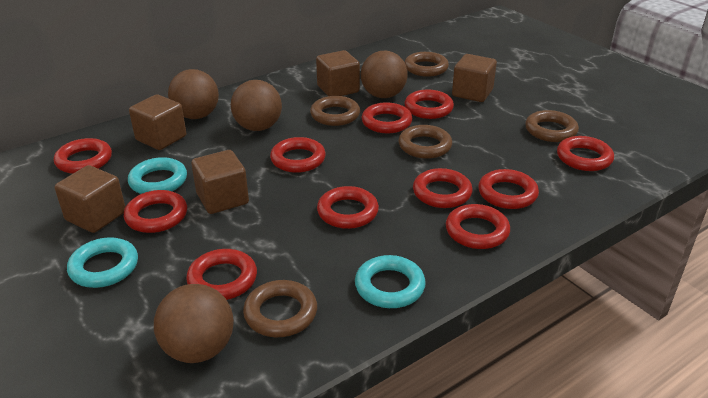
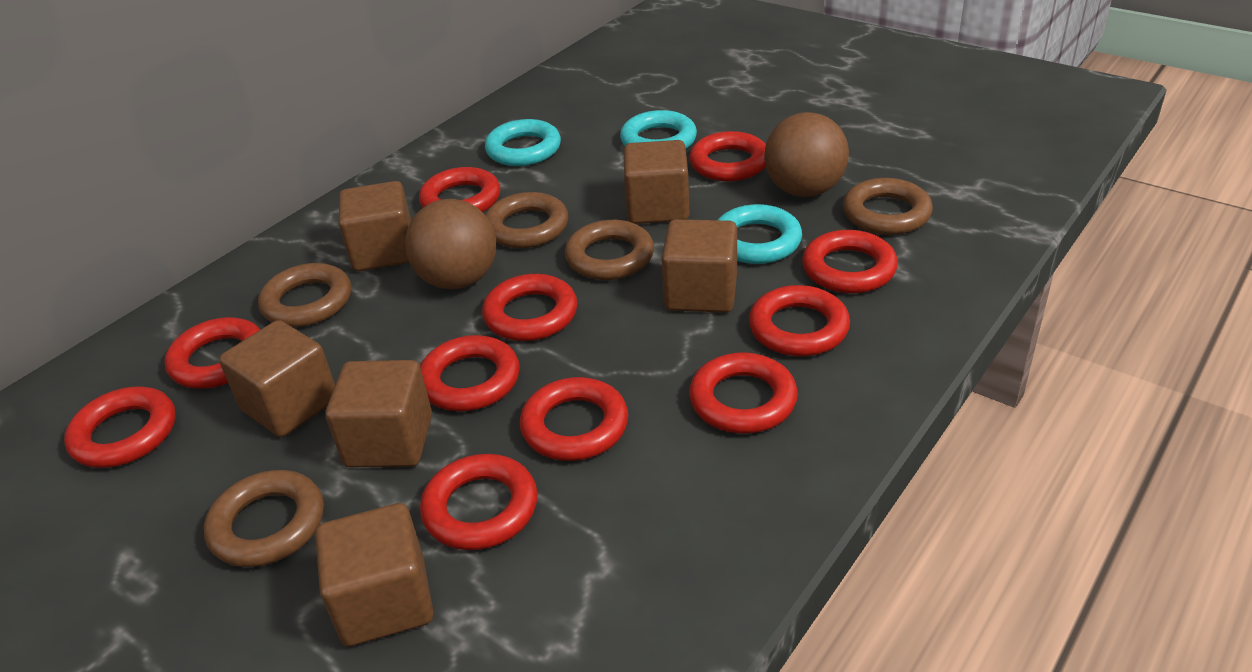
brown ball: [154,284,234,363] [168,69,219,119] [231,80,282,131] [361,51,407,98] = 4 -> [405,199,496,289] [764,112,849,197] = 2
brown cube: [55,165,125,233] [129,94,186,150] [191,150,249,214] [316,50,360,96] [452,54,497,102] = 5 -> [219,320,335,437] [315,503,433,646] [325,360,432,467] [339,181,411,271] [624,140,690,224] [661,219,737,313] = 6

